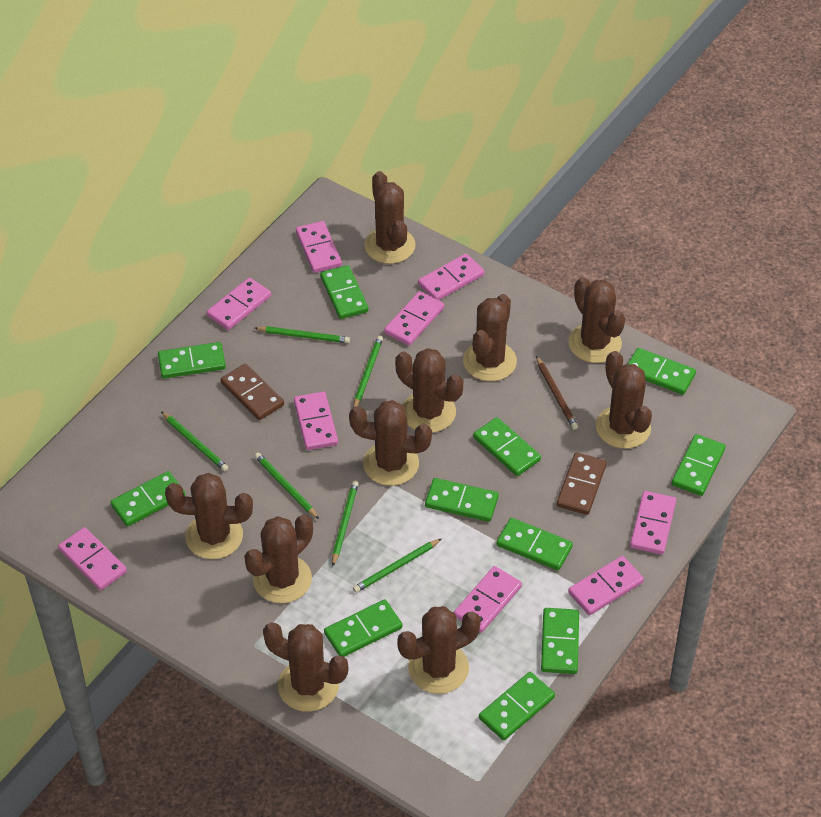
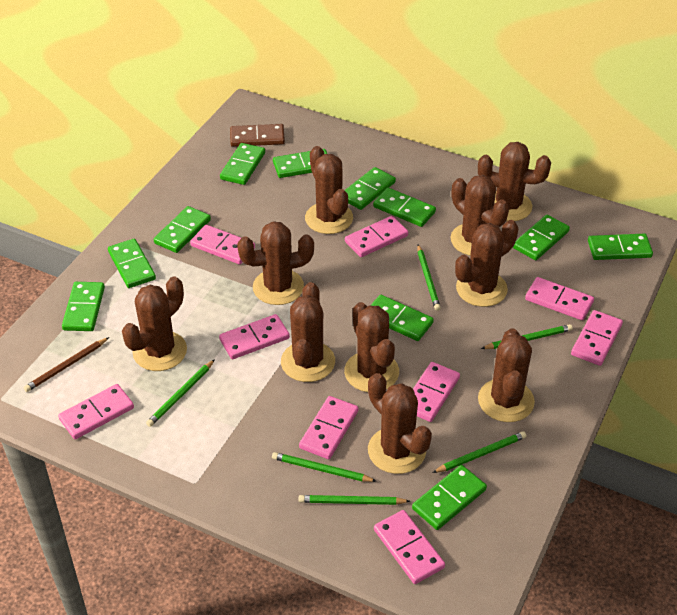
brown domino: [221,364,284,420] [557,452,607,515] = 2 -> [230,124,285,147] = 1

